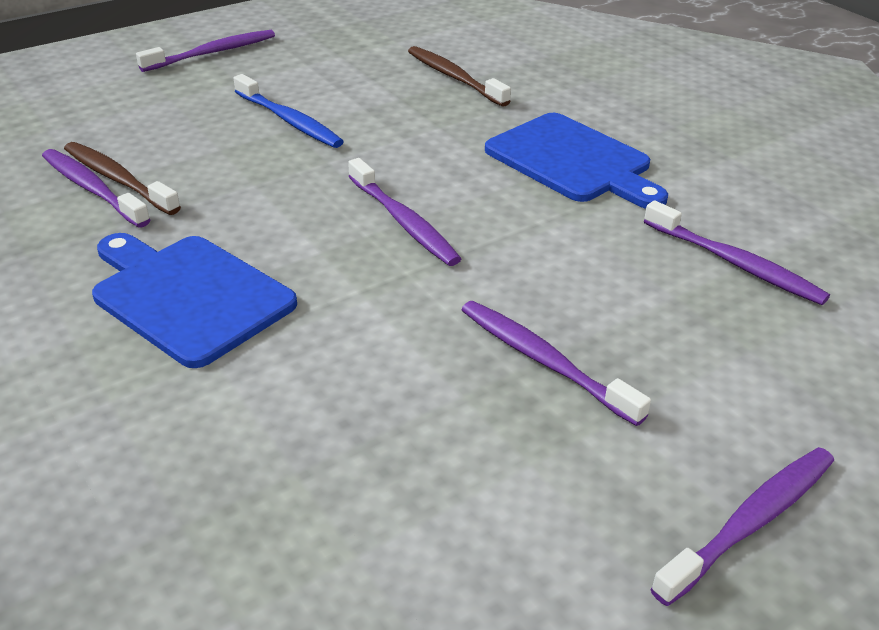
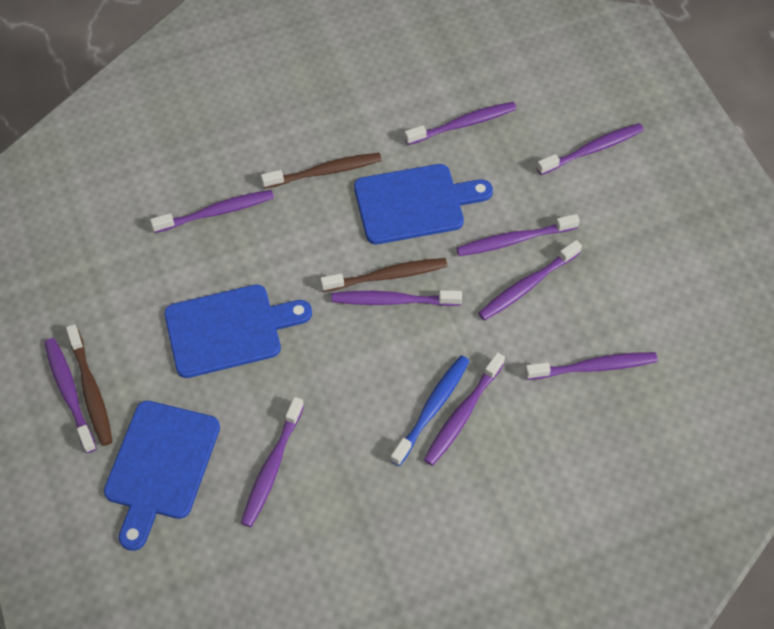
blue cutting board: [92,233,297,368] [485,113,668,209] = 2 -> [104,401,220,551] [164,284,312,378] [354,164,493,244] = 3
brown toothbrush: [64,142,181,215] [408,46,511,107] = 2 -> [66,324,113,446] [261,153,382,189] [320,258,448,292] = 3
purple toothbrush: [42,149,150,228] [136,30,275,72] [348,158,461,266] [461,301,651,426] [644,200,830,305] [651,447,834,606] = 6 -> [44,338,97,453] [150,190,274,233] [241,397,304,527] [332,290,462,306] [404,102,517,145] [424,352,505,466] [456,214,580,256] [478,240,582,321] [525,352,658,380] [537,123,644,175] = 10

